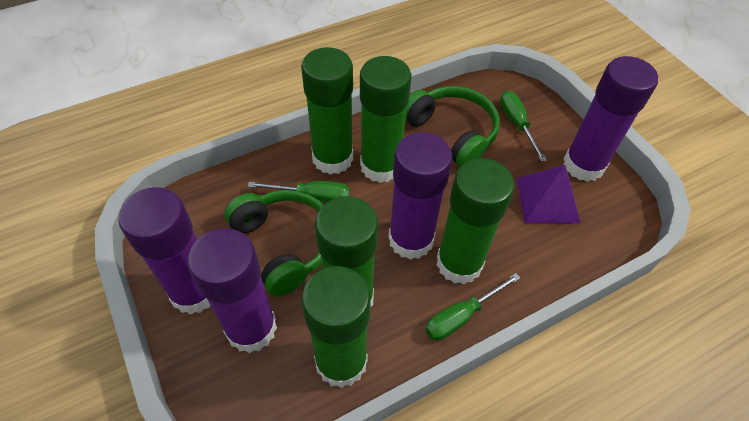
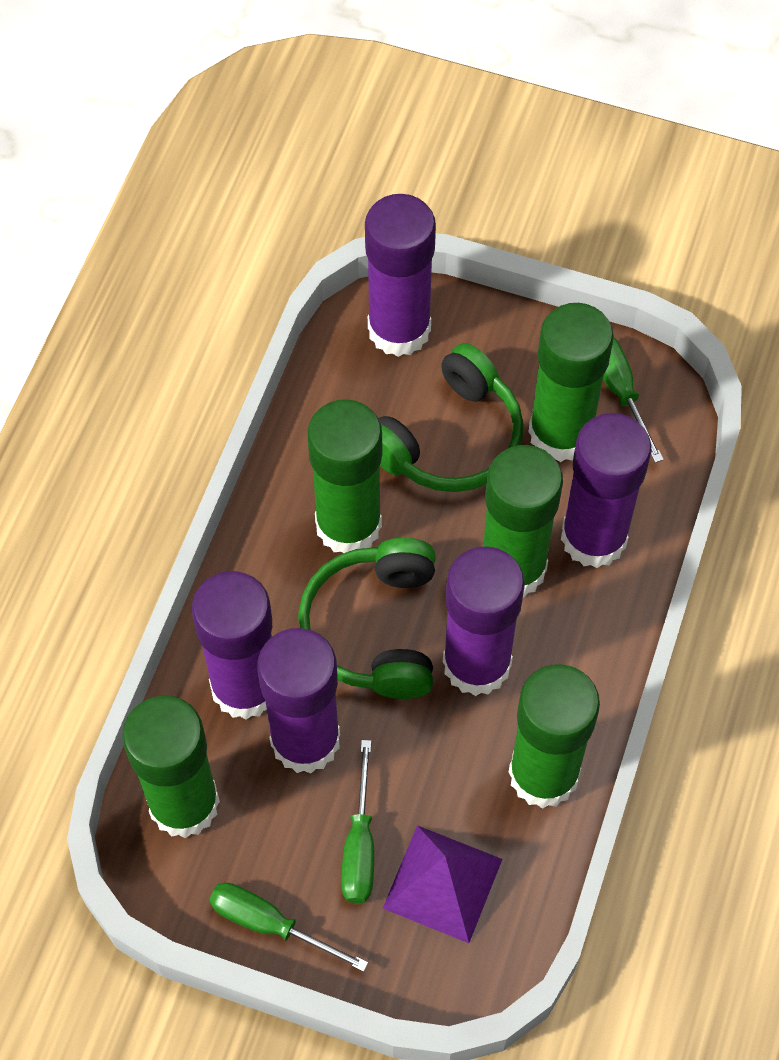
purple glue stick: [118,187,211,315] [188,228,277,353] [388,132,453,260] [563,56,658,182] = 4 -> [192,571,272,720] [257,628,340,774] [365,194,436,357] [443,546,525,696] [561,413,651,568] = 5

